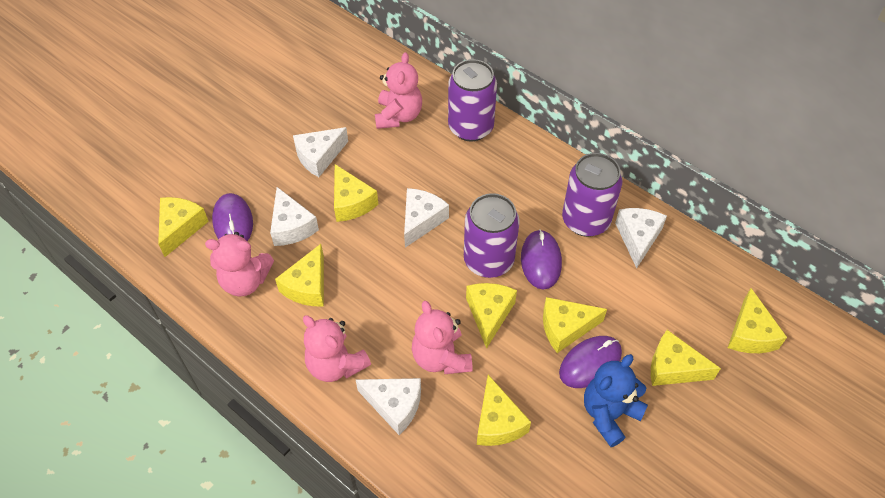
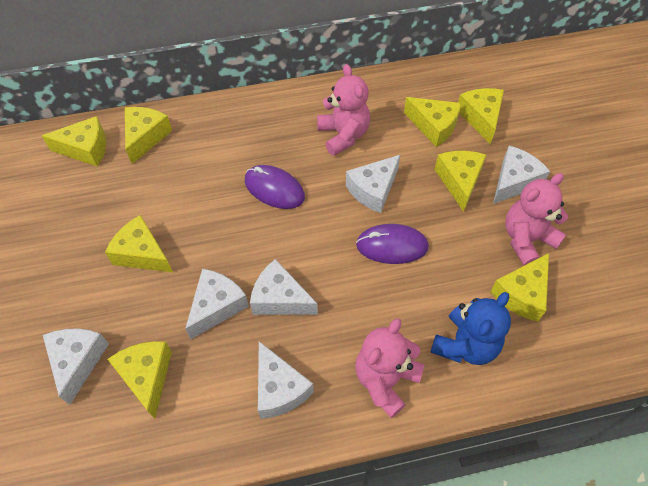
pink teddy bear: [205,232,274,297] [303,316,371,382] [375,52,422,129] [412,301,473,374] = 4 -> [317,64,370,156] [355,319,425,418] [505,173,568,265] = 3
purple can: [448,59,497,142] [464,193,520,278] [562,153,623,237] = 3 -> none = 0
purple mouse: [212,193,253,241] [521,229,562,290] [559,336,622,388] = 3 -> [245,165,305,209] [356,224,429,264] = 2
white cheese: [270,187,319,246] [293,127,348,177] [356,378,421,435] [404,188,449,248] [615,208,667,269] = 5 -> [43,329,109,405] [185,269,249,339] [250,259,318,315] [258,341,314,419] [346,155,400,213] [493,146,550,204] = 6

